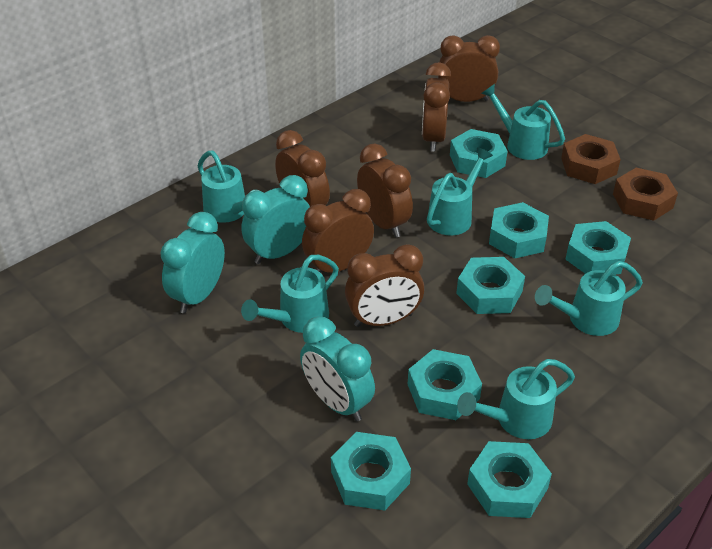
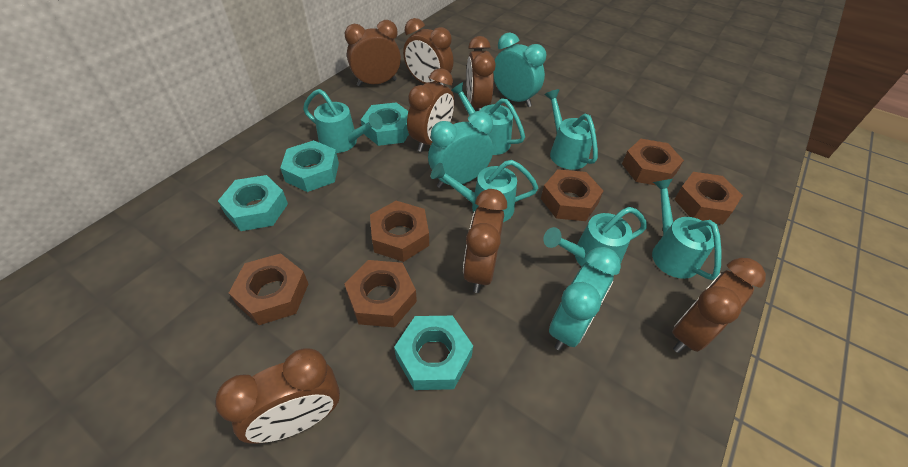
brown clock: [275,130,330,207] [302,189,374,273] [345,244,424,327] [357,144,413,238] [422,62,451,152] [438,35,500,102] = 6 -> [215,348,340,444] [345,20,401,86] [403,18,454,86] [407,68,454,152] [463,189,507,293] [466,36,496,111] [672,258,766,353] = 7
brown nut: [561,134,621,184] [613,168,678,221] = 2 -> [229,253,308,325] [344,260,417,327] [370,201,429,262] [541,169,603,221] [622,139,684,185] [674,172,743,224] = 6
turquoise nut: [331,432,411,510] [408,349,482,420] [450,129,507,178] [456,257,525,314] [467,441,552,518] [489,202,549,258] [565,221,631,274] = 7 -> [218,175,288,231] [280,140,339,192] [361,102,409,146] [394,316,473,390] = 4

